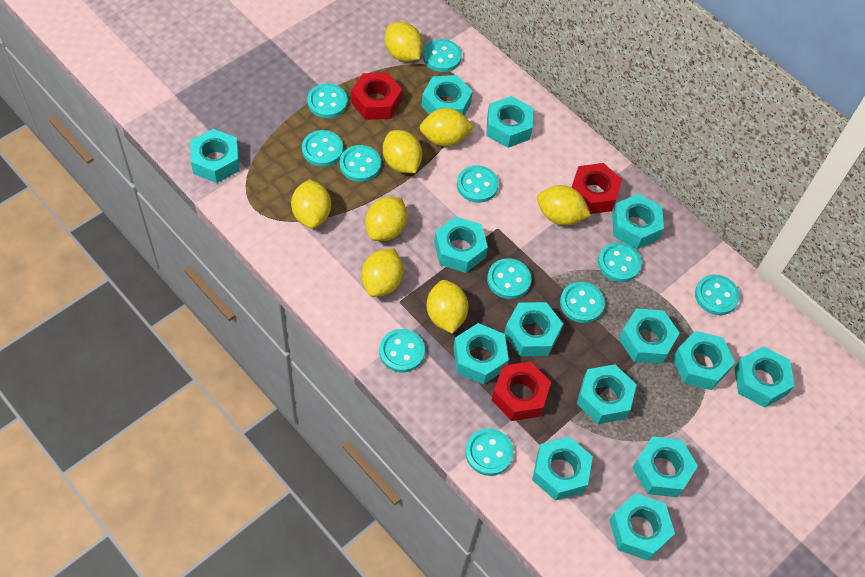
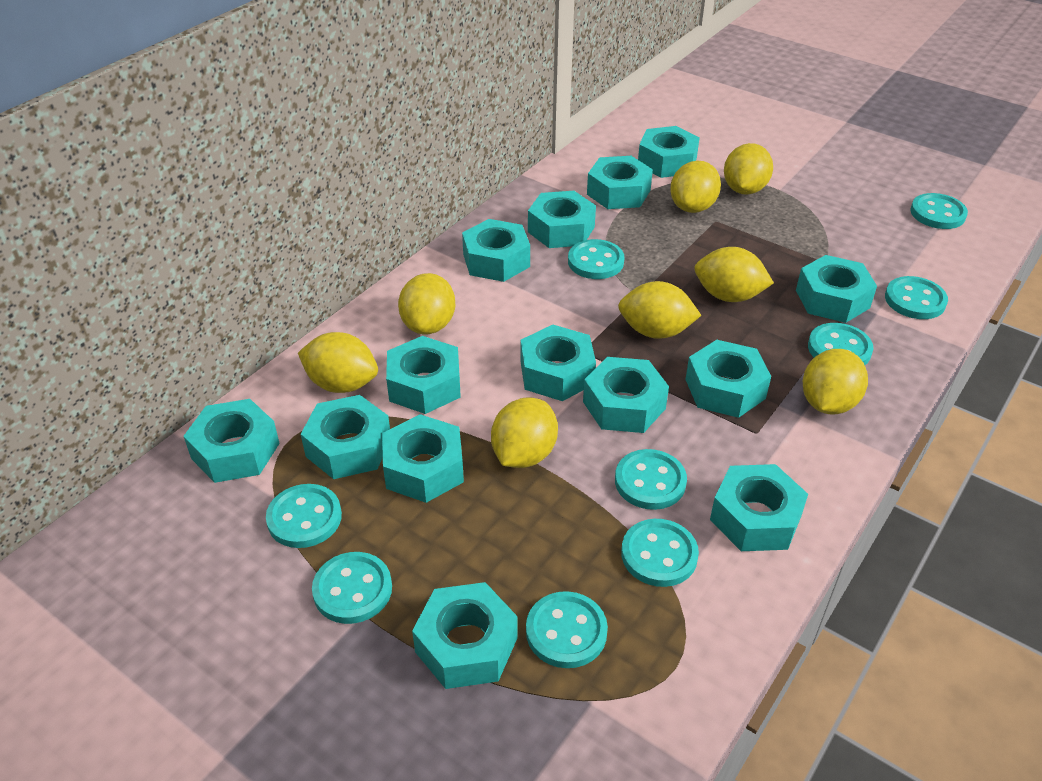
red nut: [351,73,402,120] [492,362,551,421] [572,163,622,214] = 3 -> none = 0
turquoise button: [302,130,343,167] [307,83,348,118] [340,145,381,182] [379,329,425,373] [423,39,462,72] [457,165,499,203] [465,428,514,476] [487,258,531,299] [560,282,605,323] [598,242,642,282] [695,275,740,315] = 11 -> [266,484,342,548] [312,552,392,624] [526,591,608,668] [568,239,625,279] [615,449,687,510] [621,519,699,587] [808,323,873,365] [885,276,948,319] [910,193,968,229] = 9

